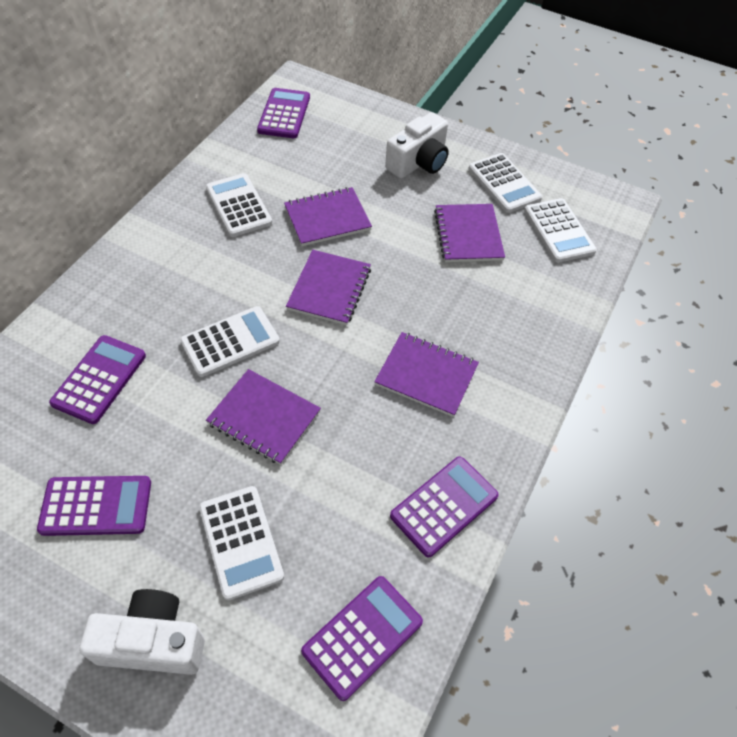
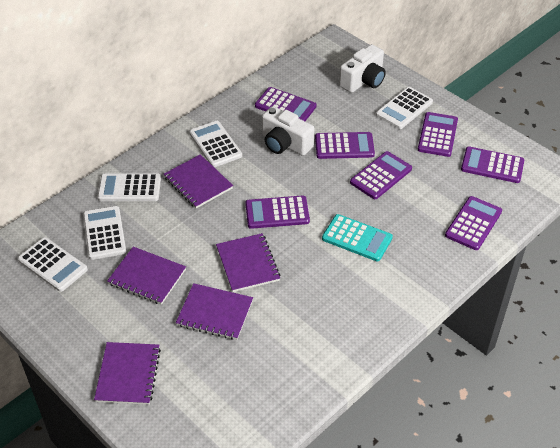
purple calculator: [37,476,151,536] [49,335,146,424] [257,88,310,138] [301,576,423,701] [390,456,499,557] = 5 -> [245,195,310,229] [255,87,317,121] [315,132,375,159] [350,151,412,199] [418,112,458,157] [445,196,502,250] [461,146,524,183] = 7
turquoise calculator: none = 0 -> [322,214,393,261] = 1

